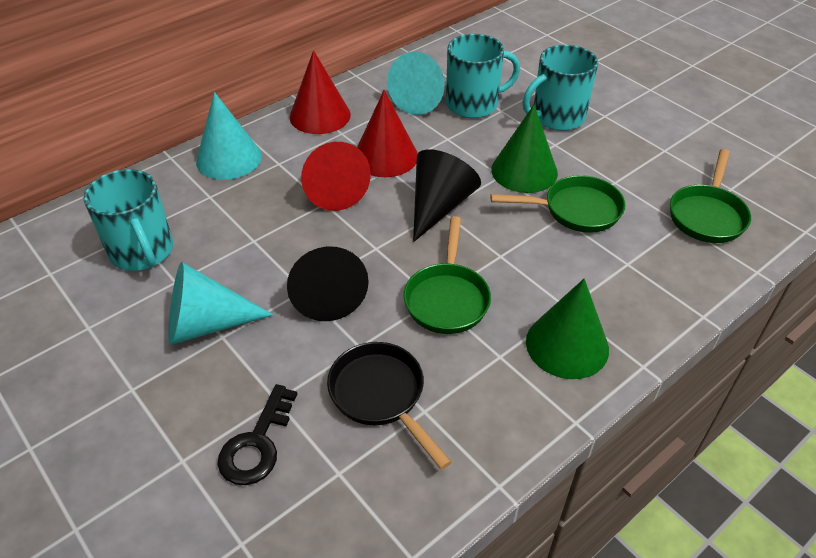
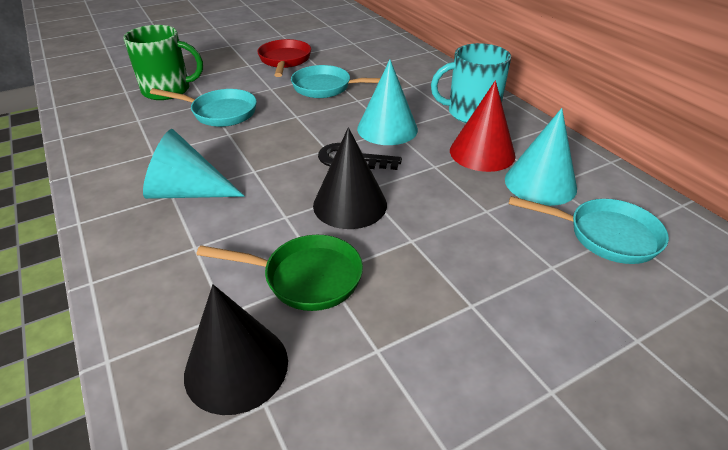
black pan: [327,342,452,470] = 1 -> none = 0
green cone: [491,105,558,193] [526,279,609,379] = 2 -> none = 0
green mug: none = 0 -> [123,25,203,100] = 1
green pan: [404,216,491,334] [490,175,625,233] [670,149,751,243] = 3 -> [196,235,363,311] = 1
red cone: [290,50,351,134] [301,142,371,211] [357,90,418,177] = 3 -> [450,80,516,172] = 1
red pan: none = 0 -> [257,39,311,77] = 1
turquoise mug: [84,169,173,271] [446,34,520,118] [523,45,598,131] = 3 -> [431,43,511,123] = 1
turquoise pan: none = 0 -> [150,88,257,127] [291,65,381,98] [509,196,669,264] = 3

